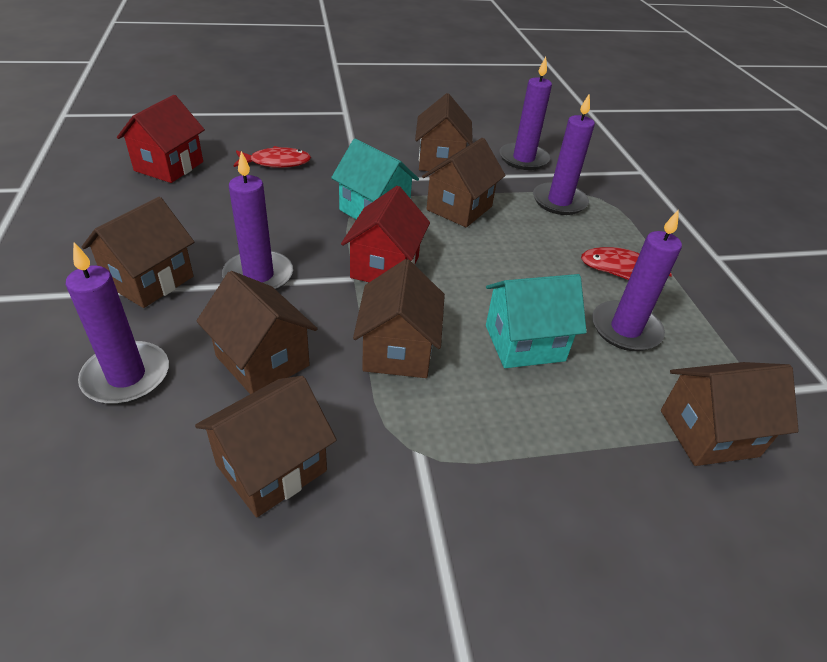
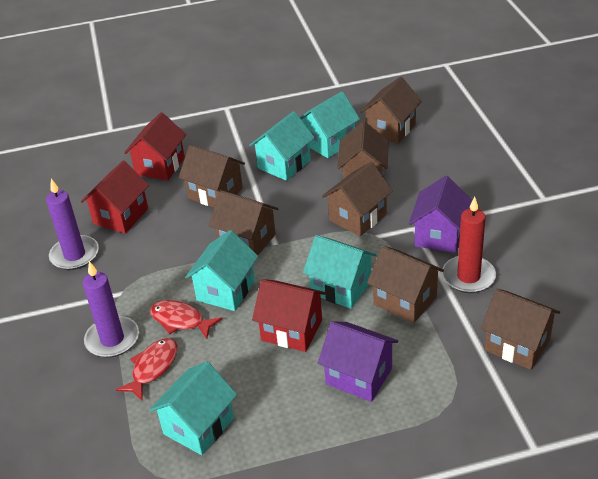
purple candle: [66,242,169,404] [222,151,293,291] [500,57,552,170] [533,94,595,215] [592,209,682,351] = 5 -> [46,179,99,270] [83,261,139,358] = 2
purple house: none = 0 -> [318,321,398,402] [409,176,472,253] = 2
red candle: none = 0 -> [442,197,496,293] = 1
red house: [117,95,205,183] [341,186,430,282] = 2 -> [81,160,149,234] [124,112,186,181] [252,279,326,352] = 3
turquoise house: [331,139,419,219] [486,274,587,368] = 2 -> [149,362,237,455] [185,230,258,311] [249,111,315,181] [300,91,360,158] [303,235,377,309] = 5

